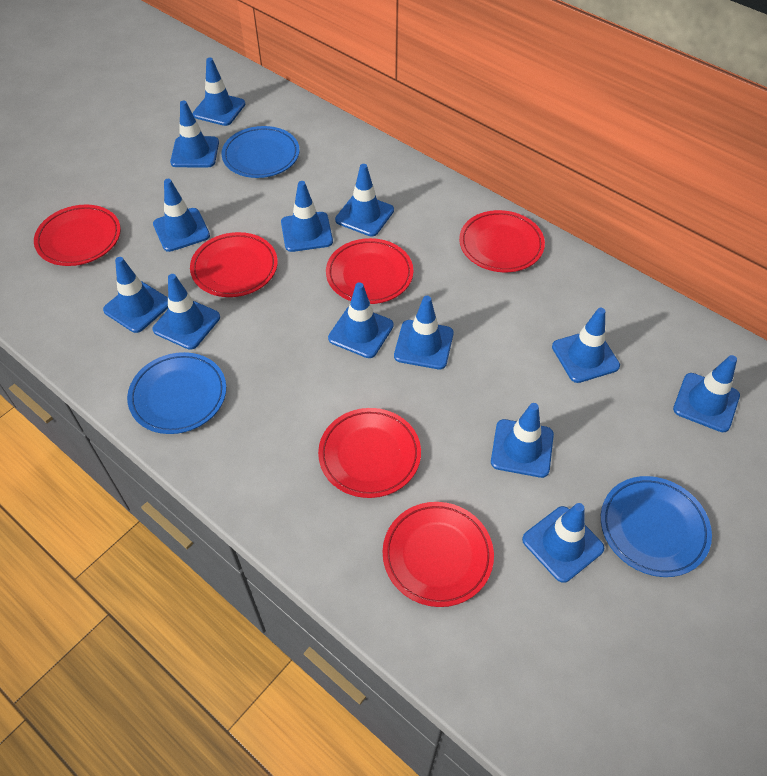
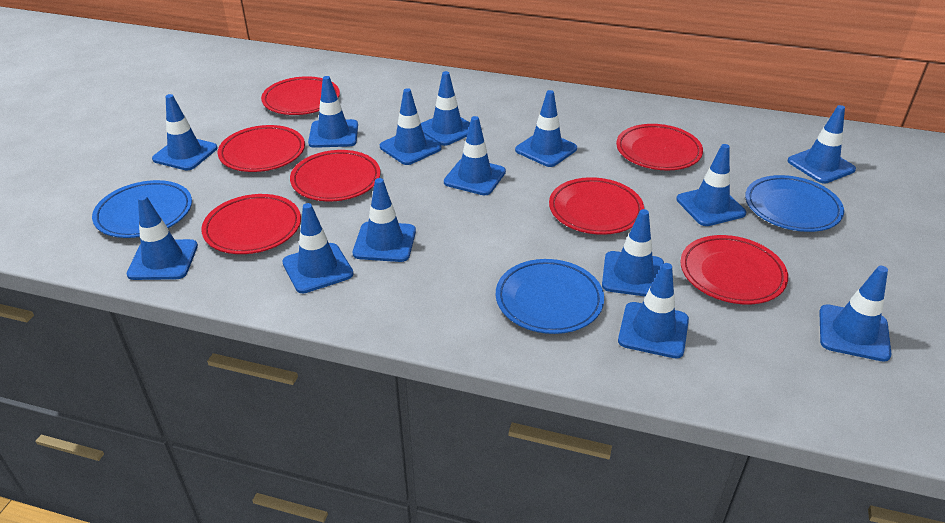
blue traffic cone: [103,257,168,333] [152,274,220,350] [153,179,210,252] [170,101,219,167] [193,57,245,126] [281,181,333,252] [328,282,394,358] [335,164,394,236] [394,296,454,369] [491,403,554,478] [522,503,604,583] [552,308,620,383] [673,355,740,432] = 13 -> [127,195,198,280] [152,94,218,170] [282,203,353,293] [308,76,358,148] [353,178,416,262] [380,88,442,165] [421,71,470,146] [444,116,506,196] [515,90,577,167] [602,209,664,296] [618,263,689,358] [676,144,746,226] [788,105,856,184] [819,266,891,362] = 14
red plate: [34,205,121,266] [190,232,278,297] [318,408,421,498] [326,238,413,304] [383,502,494,607] [459,210,545,272] = 6 -> [201,194,301,254] [218,125,305,172] [261,76,340,115] [290,150,381,201] [549,177,644,235] [616,124,703,170] [680,235,788,304] = 7

